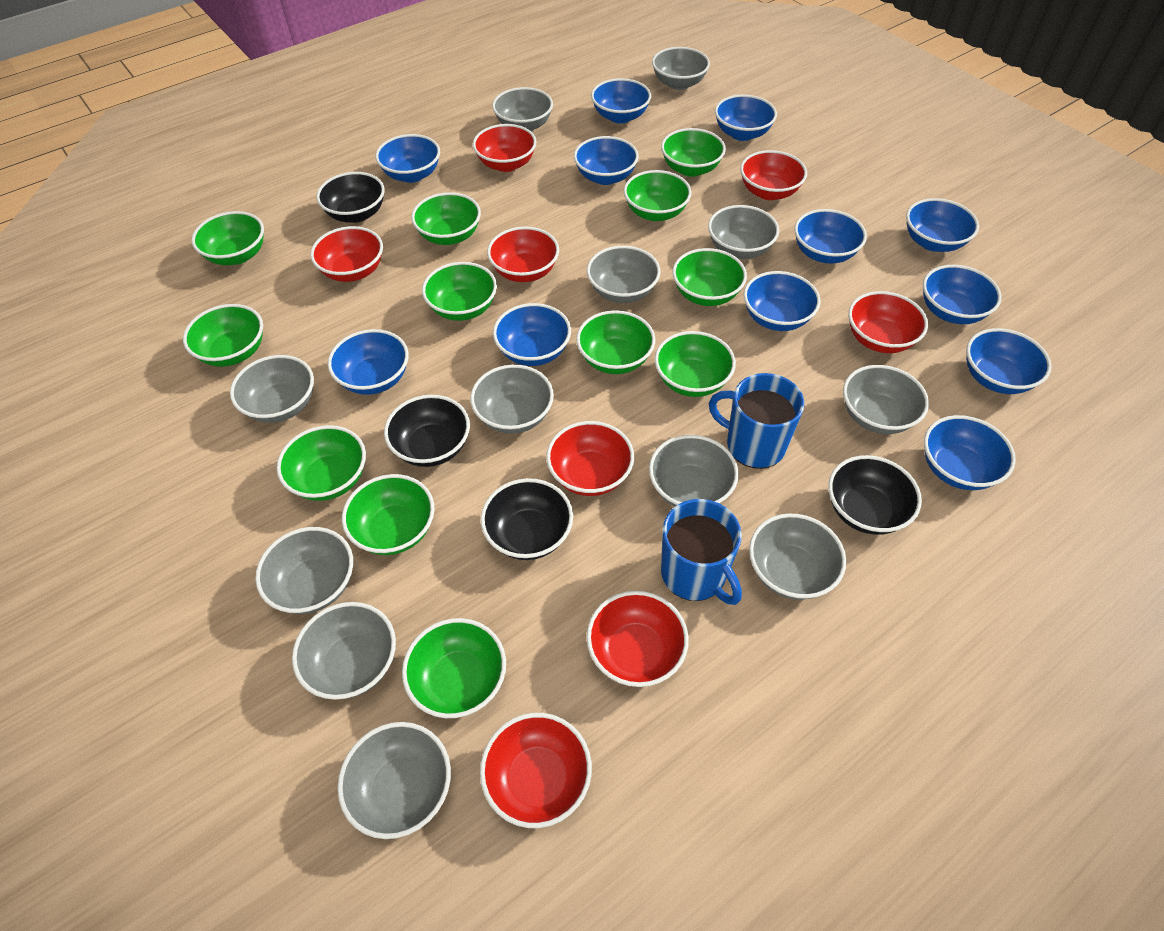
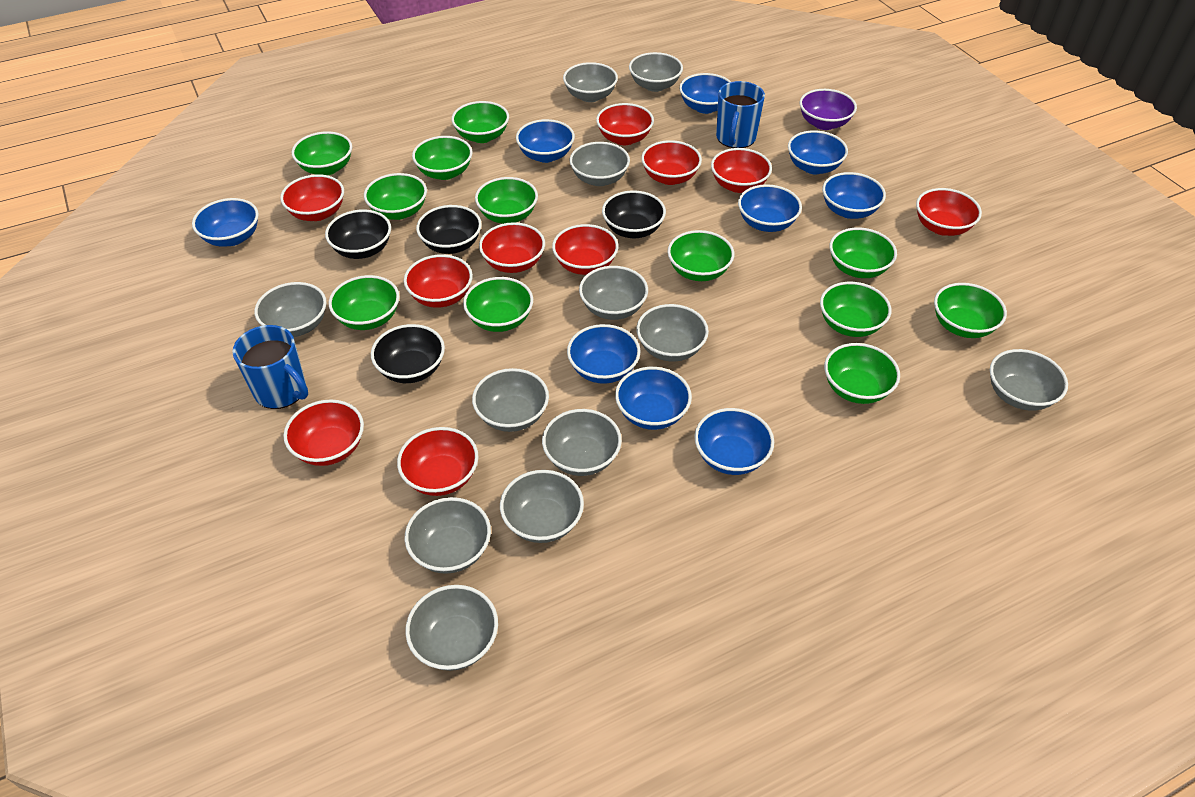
blue bowl: [328,329,409,395] [375,134,440,183] [493,303,571,366] [574,136,639,185] [591,78,651,124] [715,95,777,141] [744,271,820,331] [794,209,867,264] [906,198,979,252] [923,265,1002,324] [924,415,1016,490] [966,328,1052,394] = 12 -> [192,198,259,247] [516,119,575,163] [567,324,640,384] [615,367,692,430] [679,73,731,114] [694,408,774,475] [738,184,802,232] [788,130,848,174] [822,172,886,219] = 9
purple bowl: none = 0 -> [800,89,857,130] = 1
red bowl: [311,226,383,282] [473,124,536,172] [480,713,592,828] [487,227,559,282] [546,421,634,496] [586,591,689,687] [740,150,807,200] [848,291,928,353] = 8 -> [280,174,344,221] [283,400,364,466] [397,427,479,496] [404,254,473,308] [479,222,545,273] [552,224,618,275] [596,103,654,145] [641,140,702,185] [711,148,772,193] [916,188,982,236] = 10

